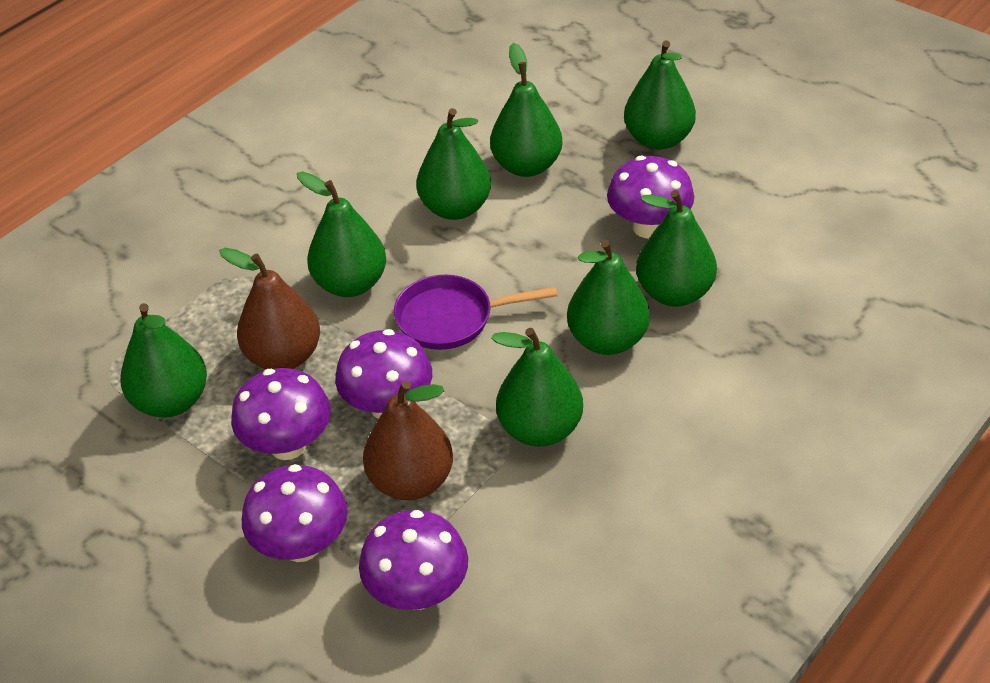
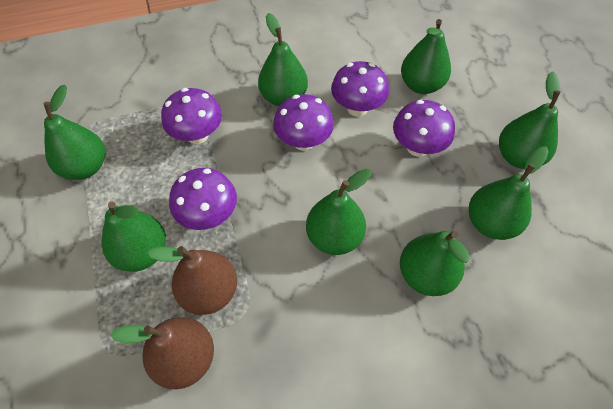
purple pan: [394,275,557,350] = 1 -> none = 0

